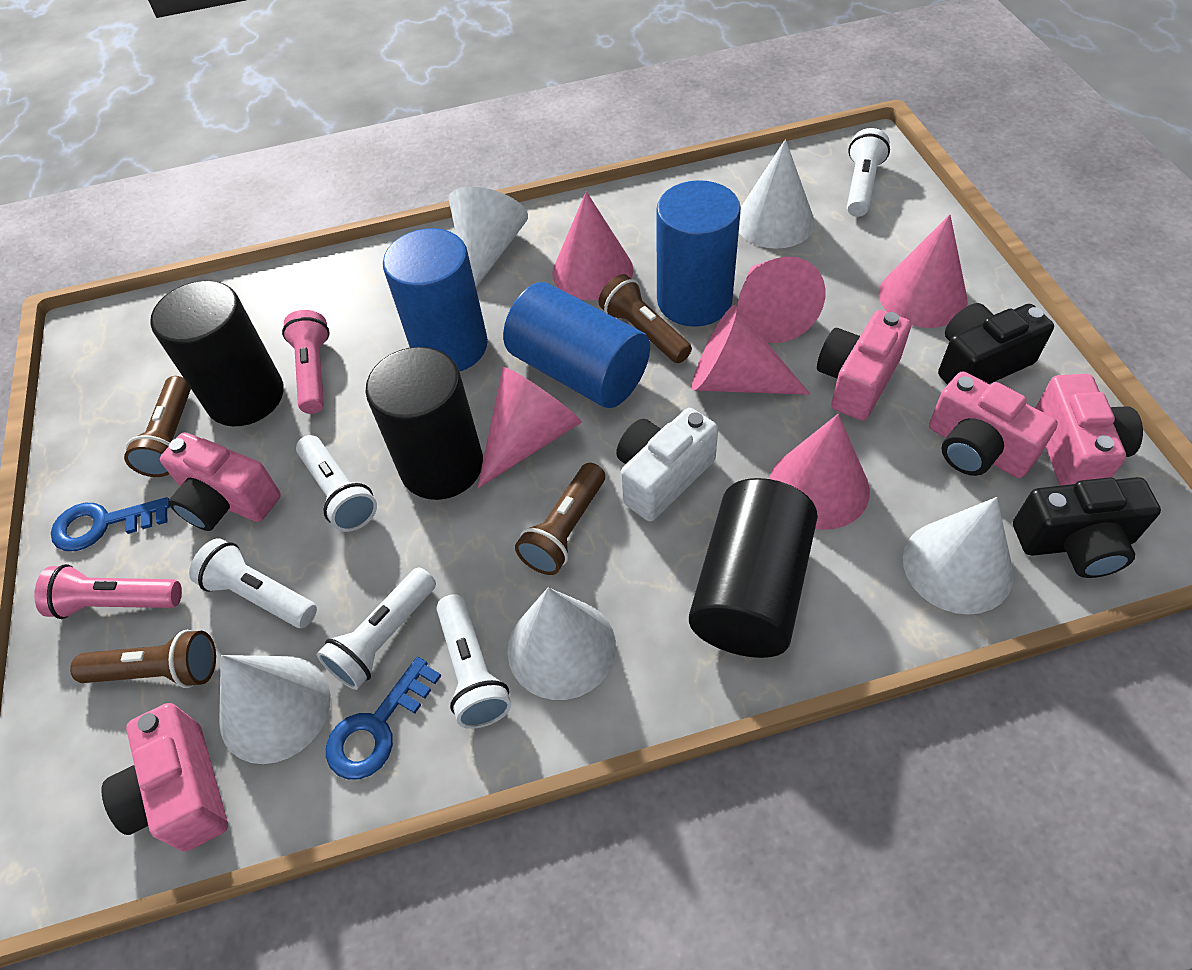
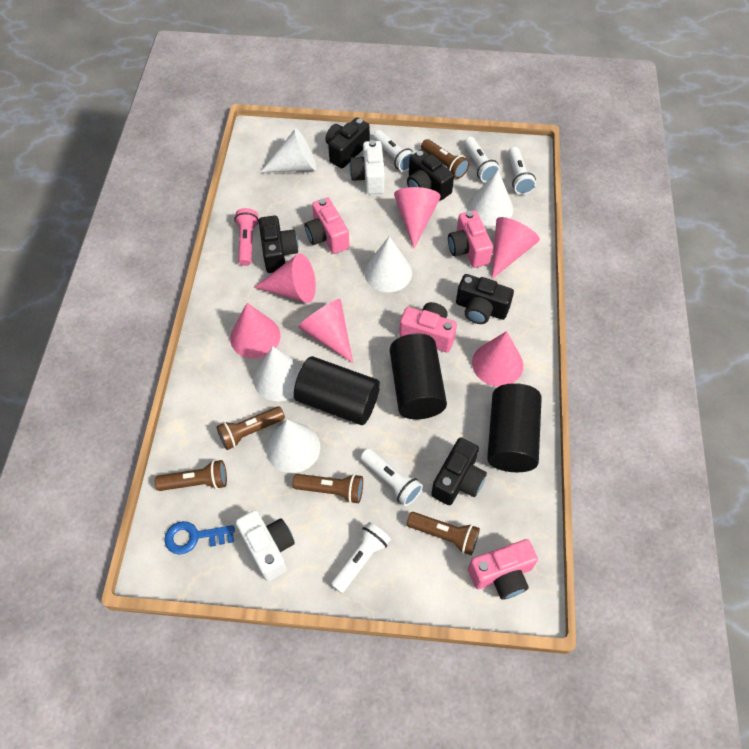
black camera: [938,303,1054,385] [1013,477,1161,578] = 2 -> [259,216,298,273] [326,118,370,169] [407,149,454,201] [431,438,487,505] [456,274,514,324] = 5
blue cylinder: [383,228,488,372] [503,282,650,408] [656,180,741,327] = 3 -> none = 0
blue key: [51,497,170,551] [326,657,441,780] = 2 -> [164,521,235,555] = 1
brown flashlight: [70,630,216,688] [124,376,191,477] [515,463,605,575] [598,274,692,363] = 4 -> [155,460,227,491] [217,406,285,450] [292,474,363,504] [407,512,480,555] [421,139,470,179] = 5
pink camera: [101,703,228,851] [160,433,281,531] [817,310,911,421] [929,372,1058,478] [1035,374,1143,486] = 5 -> [305,198,349,254] [399,302,457,352] [448,210,493,268] [468,539,538,599] = 4
pink flashlight: [34,564,182,619] [282,310,329,414] = 2 -> [234,208,259,266] = 1
white camera: [616,408,718,522] = 1 -> [236,510,295,581] [350,140,385,194] = 2

